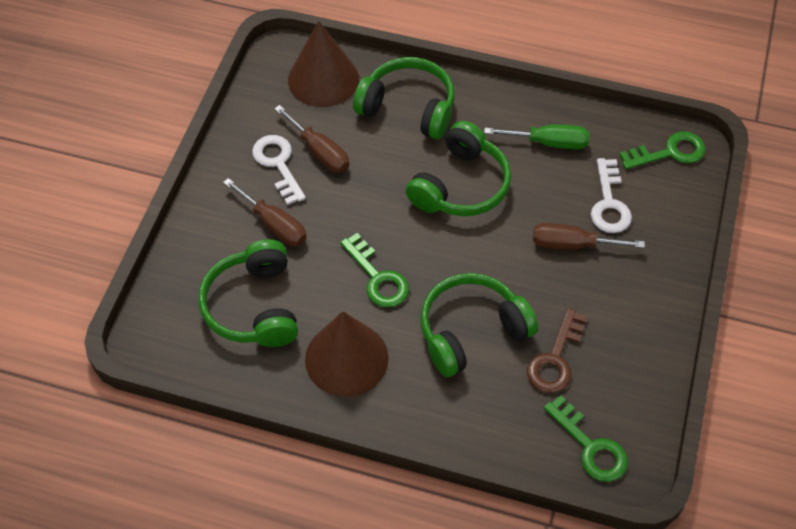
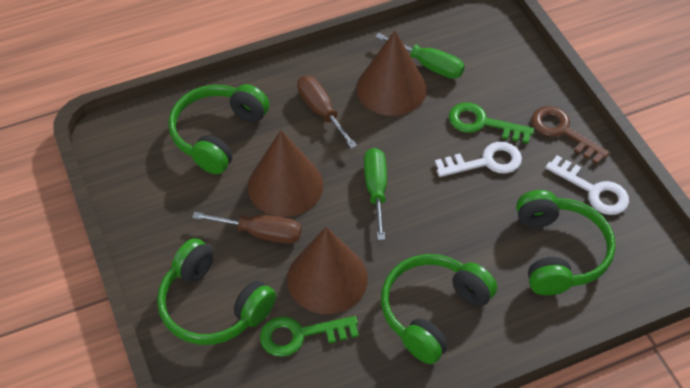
brown cone: [288,21,359,107] [305,311,389,397] = 2 -> [248,130,323,217] [287,227,368,314] [356,31,427,116] = 3
brown screwdriver: [223,178,307,246] [274,105,349,173] [533,223,645,250] = 3 -> [192,212,302,244] [297,76,357,149] = 2
green key: [340,233,409,308] [544,395,628,482] [619,131,706,169] = 3 -> [260,316,359,357] [449,102,534,144] = 2
green screwdriver: [484,124,590,149] = 1 -> [364,148,387,240] [375,33,465,79] = 2

